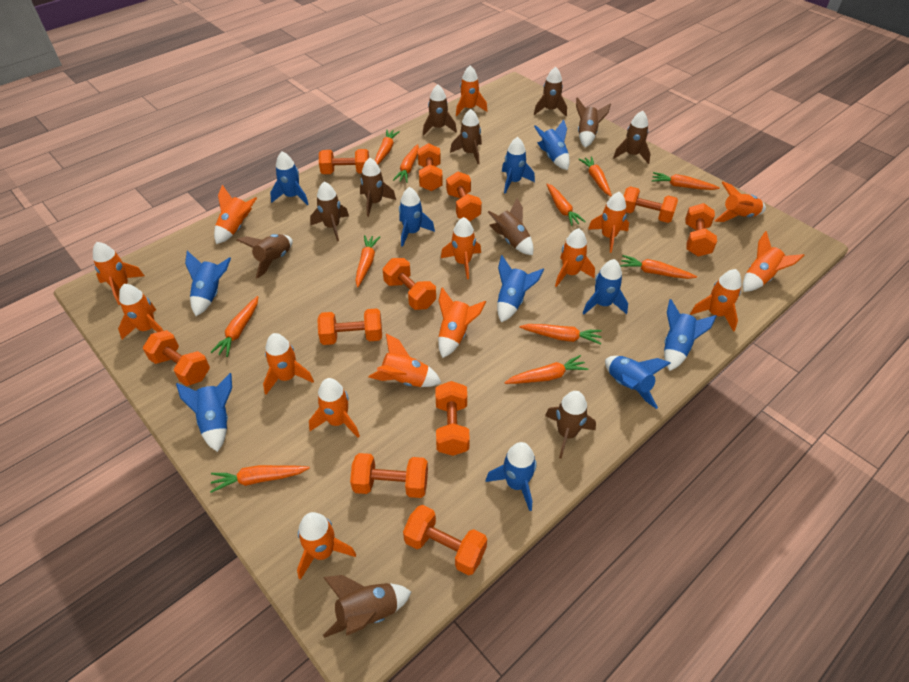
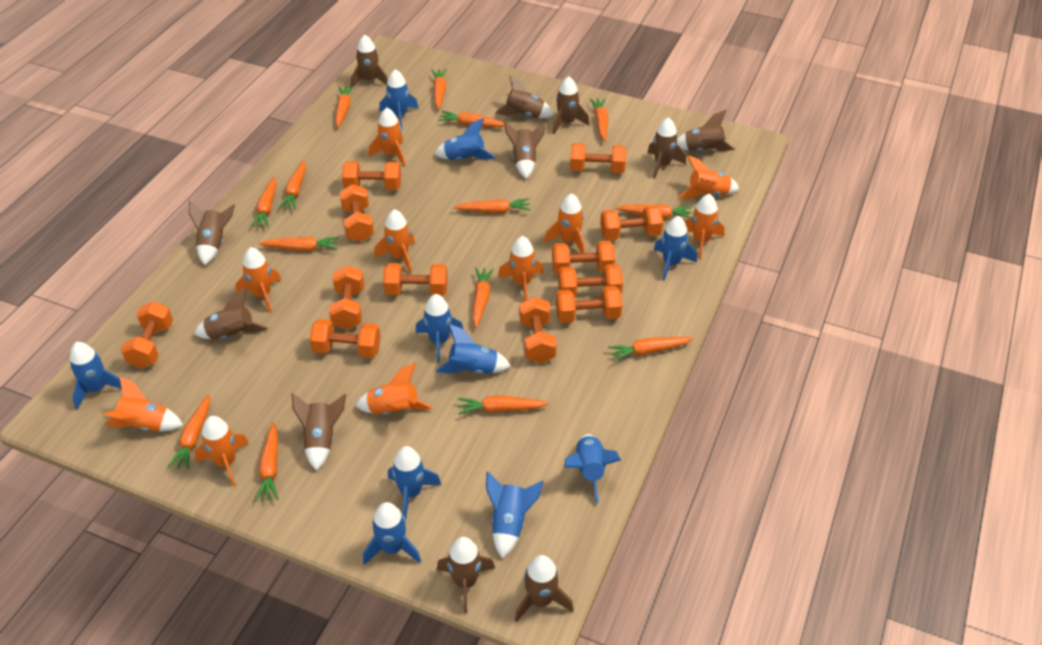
blue rocket: [176,373,232,452] [185,250,231,316] [270,152,308,205] [399,187,435,247] [486,442,537,511] [497,255,544,322] [502,137,535,194] [534,120,570,170] [583,259,628,314] [605,356,670,409] [664,299,717,371] = 11 -> [70,342,122,409] [363,502,421,565] [379,69,418,129] [388,446,441,520] [415,294,464,363] [434,118,496,160] [436,324,511,374] [486,472,543,558] [565,434,621,503] [654,216,697,281] = 10
orange carrot: [210,296,258,357] [210,465,310,493] [355,235,380,287] [375,130,400,164] [393,144,419,183] [504,355,589,384] [519,324,602,345] [546,183,586,226] [579,156,612,196] [620,255,697,279] [652,172,720,190] = 11 -> [167,394,210,470] [250,177,276,228] [255,422,278,502] [258,237,339,251] [278,160,306,209] [335,86,354,128] [432,69,447,109] [438,111,504,127] [453,198,530,214] [458,395,549,415] [473,267,494,328] [590,98,608,141] [608,337,694,362] [615,204,693,219] = 14
orange dumbbell: [143,330,210,386] [317,309,382,345] [319,149,369,174] [350,453,428,498] [383,258,436,310] [403,505,487,575] [418,143,443,191] [435,381,470,456] [446,171,482,221] [624,186,678,223] [685,203,717,257] = 11 -> [121,301,173,369] [310,319,381,358] [329,265,364,330] [340,184,374,242] [342,161,401,190] [383,263,448,296] [519,297,557,363] [552,241,615,275] [556,286,622,323] [558,264,623,298] [570,143,626,173] [600,205,663,240] = 12
orange rocket: [93,242,144,305] [118,284,164,339] [214,185,257,244] [263,333,314,395] [297,512,356,580] [309,378,360,438] [369,333,441,387] [438,287,486,358] [441,217,481,279] [456,65,488,116] [555,228,595,287] [588,191,629,253] [690,269,742,332] [714,182,766,222] [743,231,805,292] = 15 -> [103,377,184,432] [195,416,249,486] [235,247,281,312] [355,363,433,415] [369,108,405,166] [374,209,415,273] [498,236,544,301] [544,193,585,253] [678,155,739,199] [684,194,725,259] = 10

